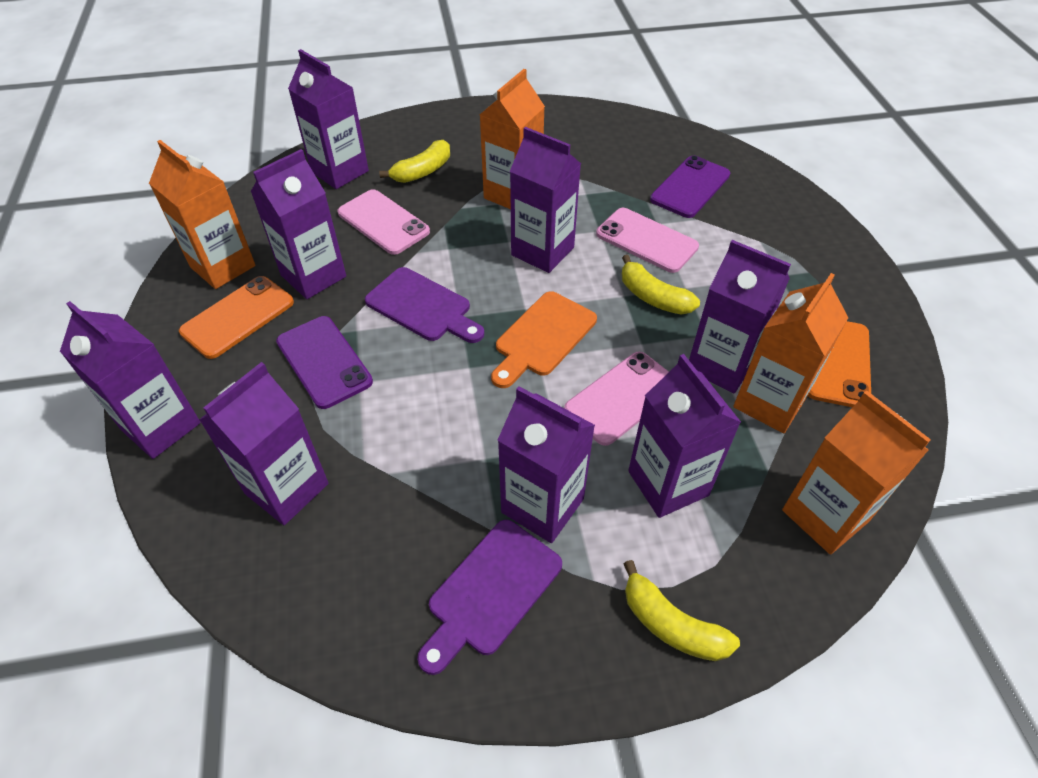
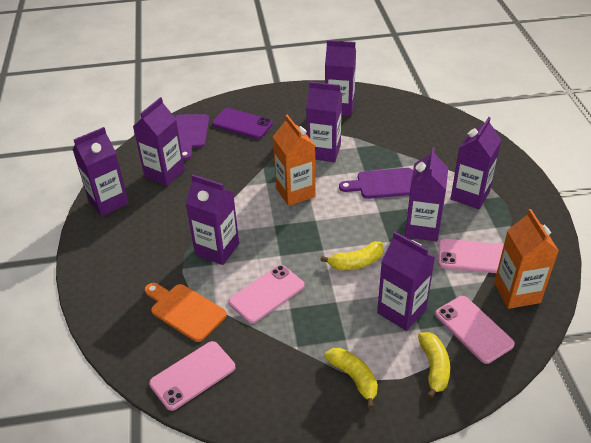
orange carton: [149,140,256,289] [480,69,545,209] [733,273,848,433] [782,390,931,554] = 4 -> [273,115,315,206] [494,209,559,309] = 2
orange phone: [179,276,294,359] [808,321,871,407] = 2 -> none = 0
pink phone: [337,189,430,255] [564,352,669,446] [596,208,699,273] = 3 -> [149,341,235,411] [229,265,305,324] [435,296,515,364] [438,239,504,273] = 4
purple phone: [276,316,373,409] [650,155,730,218] = 2 -> [212,108,273,139] = 1

